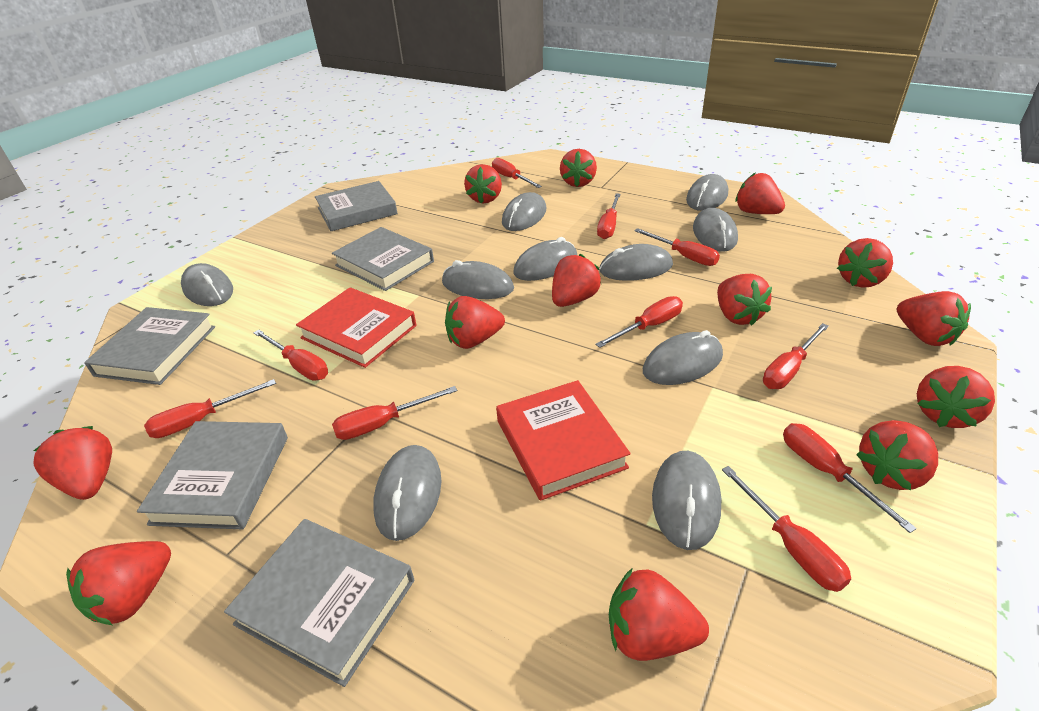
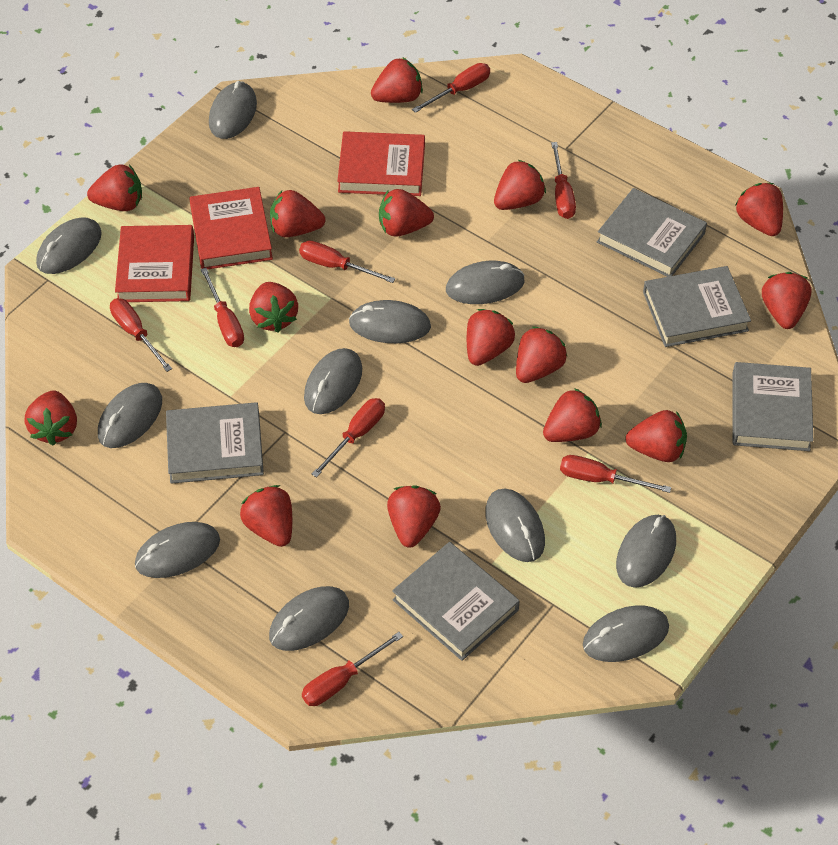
grey mouse: [181,263,233,306] [373,445,441,541] [442,260,514,299] [502,192,546,231] [513,237,577,281] [599,244,673,281] [643,330,723,385] [652,451,722,550] [686,174,728,211] [693,208,738,252] = 10 -> [36,217,102,274] [98,383,162,448] [135,522,220,578] [209,81,257,139] [269,586,349,651] [304,348,362,414] [349,300,431,343] [446,261,525,304] [485,489,545,562] [583,605,669,662] [616,515,676,588] = 11
red book: [296,287,417,368] [496,380,631,501] = 2 -> [115,225,194,302] [189,187,273,270] [337,131,425,196] = 3
red screwdriver: [144,379,276,438] [254,330,328,380] [332,386,458,440] [492,158,542,188] [595,296,683,348] [597,193,621,239] [634,228,720,266] [722,466,851,592] [763,323,829,389] [783,423,917,533] = 10 -> [110,298,172,372] [201,268,244,347] [299,241,395,283] [302,632,403,706] [311,398,385,478] [412,63,490,113] [551,142,576,219] [560,455,671,493] = 8
red strawberry: [33,426,112,500] [66,541,171,625] [445,296,505,349] [464,164,502,204] [552,254,601,307] [560,149,597,187] [609,569,709,661] [717,274,772,326] [735,173,785,214] [837,238,893,288] [856,420,938,490] [897,291,971,346] [917,366,995,428] = 13 -> [25,390,77,446] [87,164,142,211] [240,485,292,547] [249,282,298,333] [270,190,325,237] [371,57,423,103] [379,189,434,237] [387,485,441,548] [467,309,515,366] [494,160,546,210] [516,326,567,383] [543,388,602,442] [625,410,687,462] [735,183,783,236] [762,272,811,329] = 15

